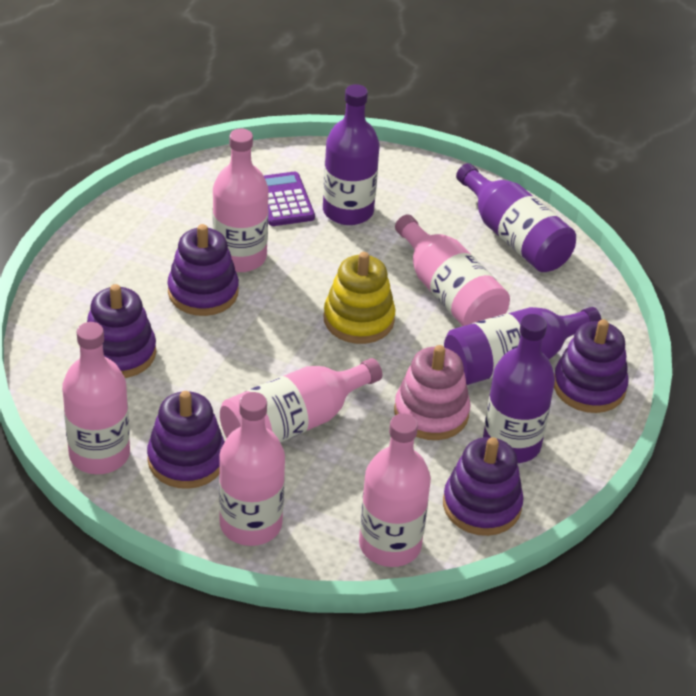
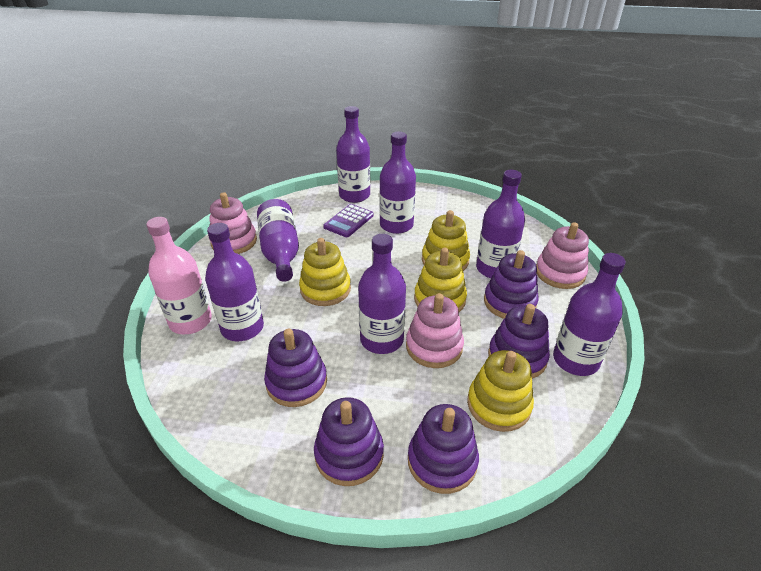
pink bottle: [62,322,130,474] [213,129,269,272] [219,392,285,546] [220,358,382,443] [359,414,431,567] [395,214,510,326] = 6 -> [146,217,212,335] = 1
pink stacking toy: [394,345,471,440] = 1 -> [209,192,257,254] [406,293,464,368] [536,222,589,289] = 3
purple bottle: [323,84,380,225] [444,307,601,385] [456,163,576,272] [483,314,555,463] = 4 -> [205,223,264,341] [257,199,299,282] [336,106,370,203] [358,234,406,354] [379,132,416,234] [476,170,525,278] [553,253,626,376] = 7
yellow stacking toy: [324,252,396,344] = 1 -> [299,238,351,306] [414,248,467,312] [422,210,470,271] [467,350,534,432] = 4

